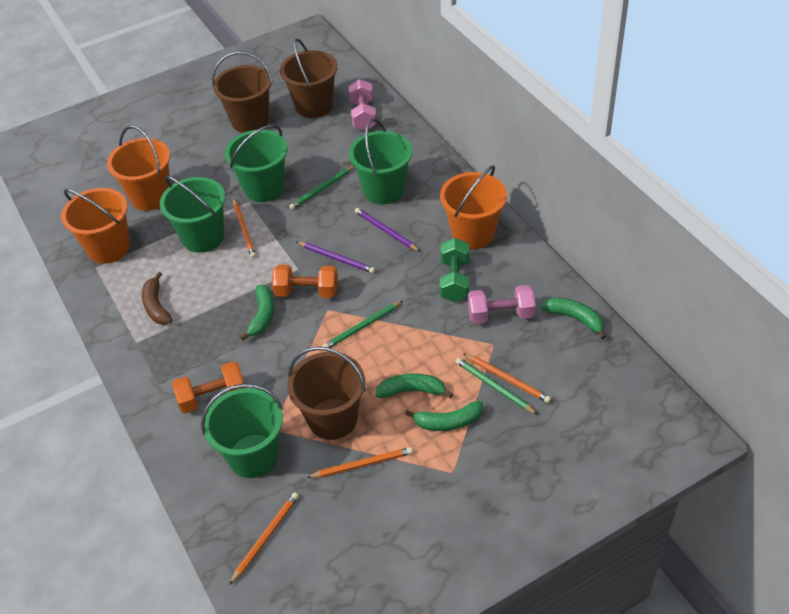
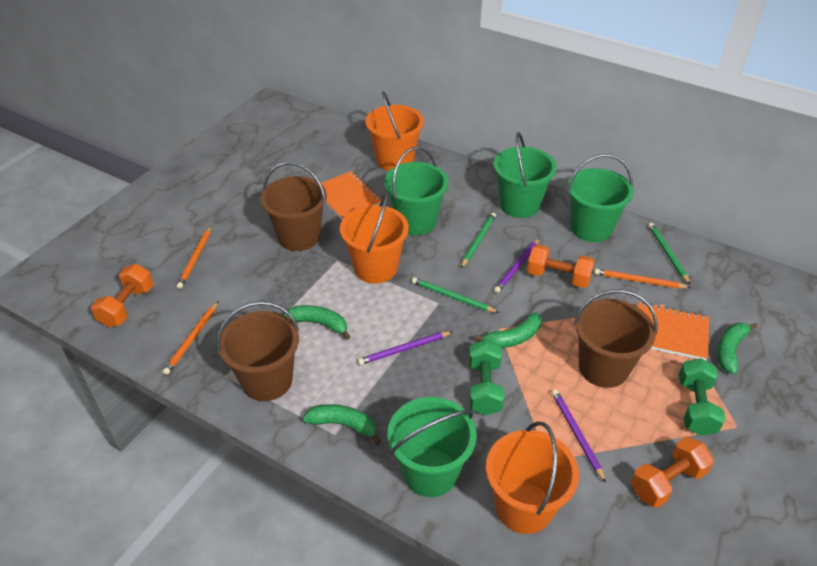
brown banana: [142,272,172,325] = 1 -> none = 0
green dumbbell: [440,238,469,302] = 1 -> [469,340,504,415] [679,358,725,436] = 2
orange dumbbell: [172,361,246,413] [272,265,338,298] = 2 -> [91,264,154,327] [527,244,595,288] [631,436,714,508] = 3
orange notebook: none = 0 -> [321,171,382,220] [637,302,709,361] = 2
orange pencil: [229,492,299,585] [233,199,256,258] [307,447,413,478] [463,353,551,403] = 4 -> [163,301,218,375] [177,226,211,289] [594,269,691,288] = 3
pink dumbbell: [348,79,377,131] [468,285,536,324] = 2 -> none = 0
purple pencil: [297,242,375,273] [355,208,421,252] = 2 -> [358,331,453,365] [494,238,540,293] [552,389,606,483] = 3

